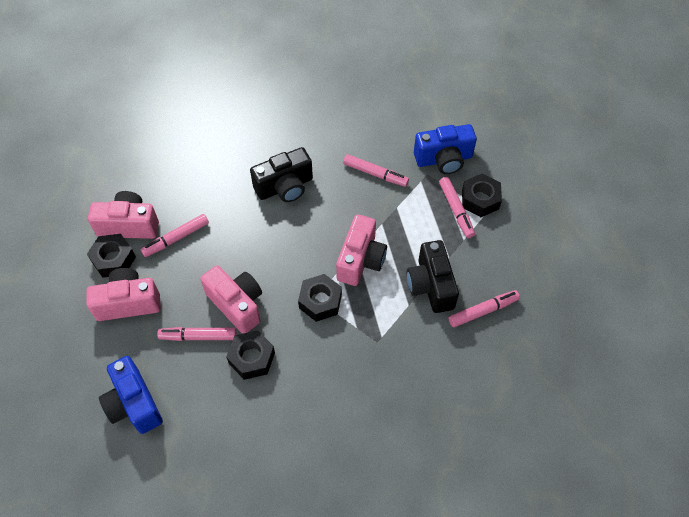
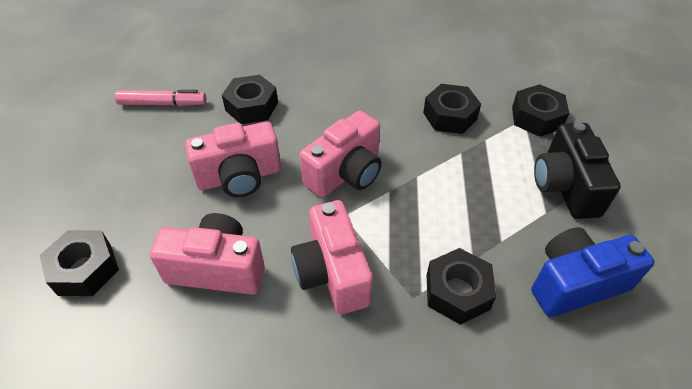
black camera: [250,147,313,202] [407,240,459,313] = 2 -> [534,122,621,219] = 1
black nut: [87,234,136,278] [226,330,275,380] [298,274,342,322] [462,174,502,217] = 4 -> [40,230,119,296] [222,75,278,124] [423,84,481,134] [427,248,496,325] [512,84,569,137] = 5
blue camera: [99,356,163,434] [414,124,477,174] = 2 -> [531,227,654,317] = 1
pink marker: [140,214,209,257] [157,327,237,341] [343,154,409,187] [439,177,475,238] [449,290,520,328] = 5 -> [115,90,206,106] = 1

